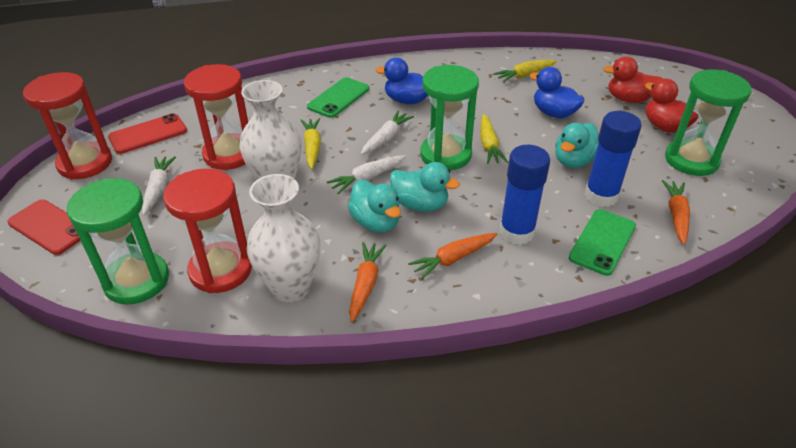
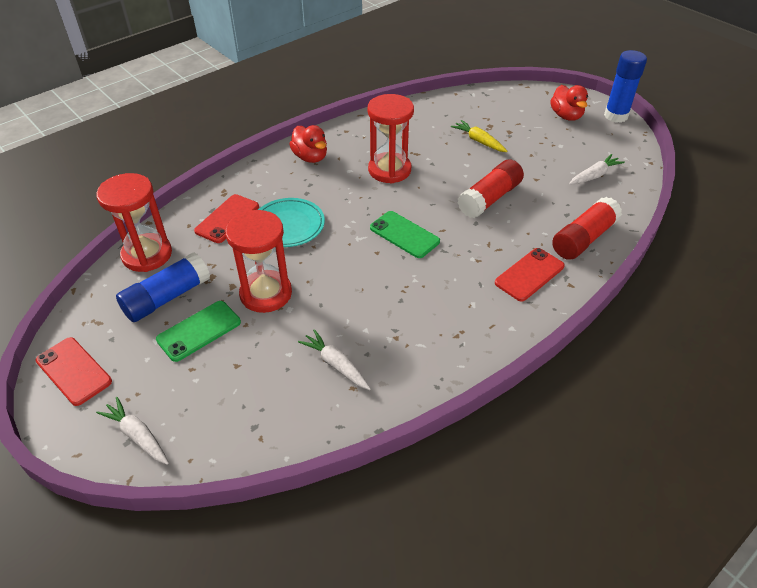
blue duck: [375,57,428,104] [529,67,585,118] = 2 -> none = 0
green hourglass: [67,178,169,305] [420,65,479,170] [665,69,752,176] = 3 -> none = 0
orange carrot: [349,242,387,322] [408,233,497,280] [662,180,690,245] = 3 -> none = 0
red glue stick: none = 0 -> [458,159,524,218] [552,197,622,260] = 2
red phone: [7,200,81,255] [108,113,187,154] = 2 -> [35,337,112,406] [194,194,259,243] [495,248,565,302] = 3
turquoise duck: [348,180,401,232] [390,162,460,212] [555,123,599,168] = 3 -> none = 0
turquoise plate: none = 0 -> [258,198,325,247] = 1
white vase: [239,80,301,180] [246,174,320,302] = 2 -> none = 0
yellow carrot: [301,118,321,169] [481,114,508,164] [493,59,557,83] = 3 -> [451,120,508,152] = 1

